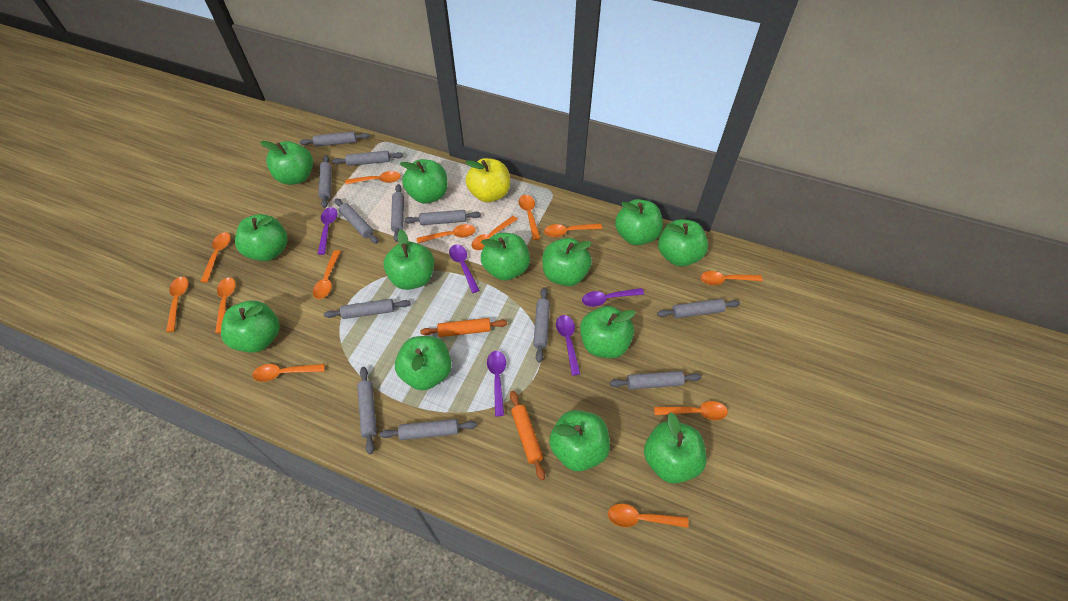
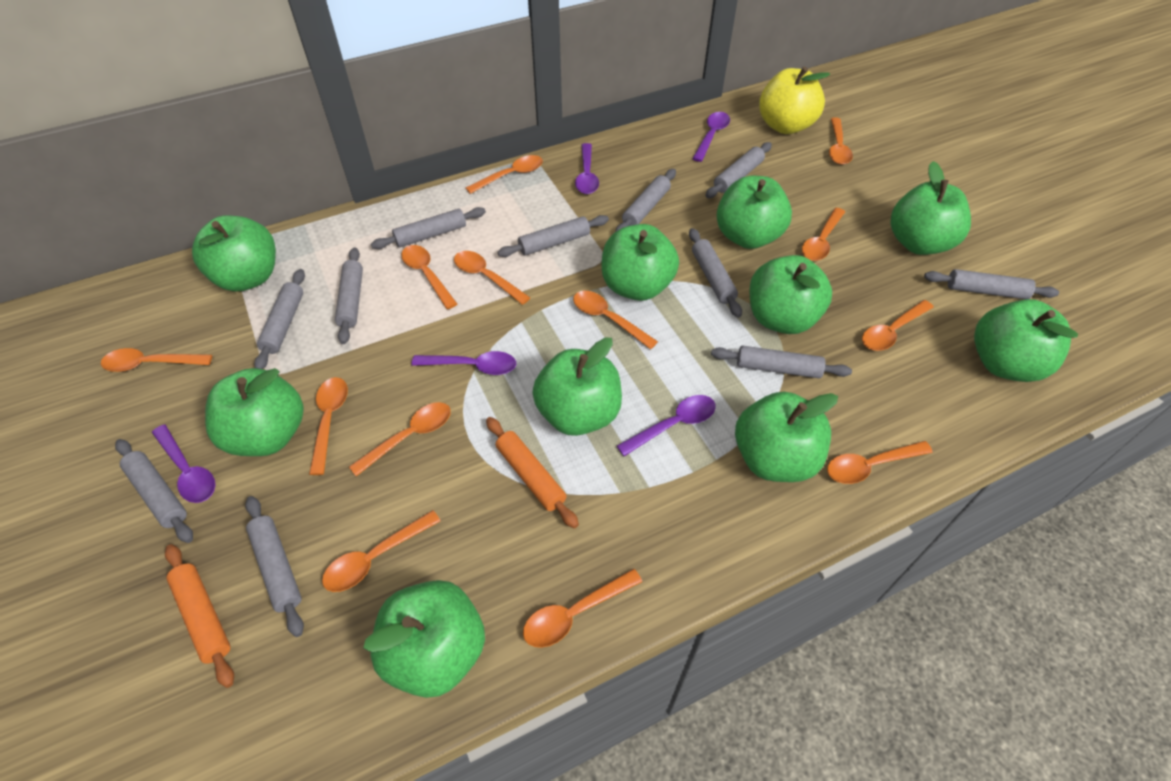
green apple: [221,301,280,353] [235,214,287,261] [260,141,313,185] [384,230,434,290] [395,336,452,390] [400,159,447,204] [481,233,530,281] [542,238,592,286] [549,410,610,471] [580,306,636,358] [615,199,663,245] [644,412,707,484] [658,219,708,267] = 13 -> [192,215,276,291] [205,368,304,456] [363,580,485,698] [532,337,622,436] [602,224,679,301] [716,176,792,249] [735,392,838,482] [749,255,832,334] [890,161,971,255] [974,299,1078,382] = 10
grey rolling pin: [300,131,370,147] [319,155,332,208] [324,299,410,319] [332,151,403,166] [335,198,378,244] [357,367,377,454] [379,419,477,440] [391,184,404,242] [404,210,481,225] [533,287,550,363] [610,371,701,389] [657,299,740,318] = 12 -> [115,439,193,543] [245,496,304,637] [254,269,305,369] [335,247,363,344] [371,207,486,249] [498,215,609,257] [615,169,676,232] [689,228,742,317] [705,142,772,198] [711,346,852,378] [924,269,1059,299] = 11

